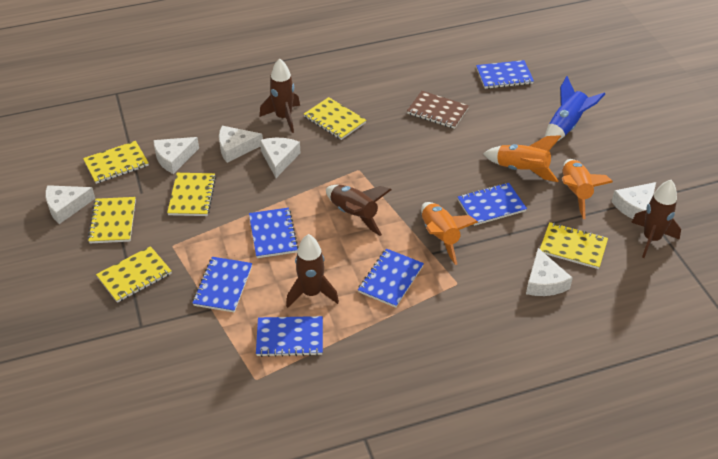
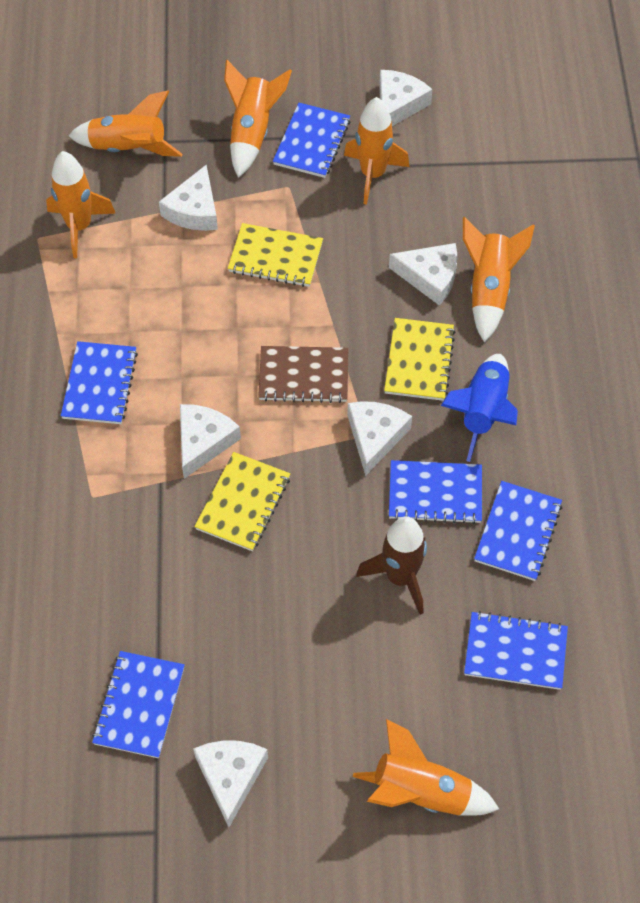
brown rocket: [260,58,300,133] [286,234,339,308] [326,185,392,236] [631,180,681,258] = 4 -> [356,516,427,615] = 1
orange rocket: [421,202,478,265] [483,135,561,182] [562,159,613,219] = 3 -> [46,151,116,258] [68,91,183,157] [224,60,292,178] [344,97,410,205] [353,719,499,816] [463,217,535,343] = 6
yellow notebook: [83,141,149,184] [88,197,136,243] [96,246,172,303] [167,173,216,216] [304,97,366,140] [540,222,608,269] = 6 -> [195,452,290,551] [228,223,323,287] [384,318,455,401] = 3

